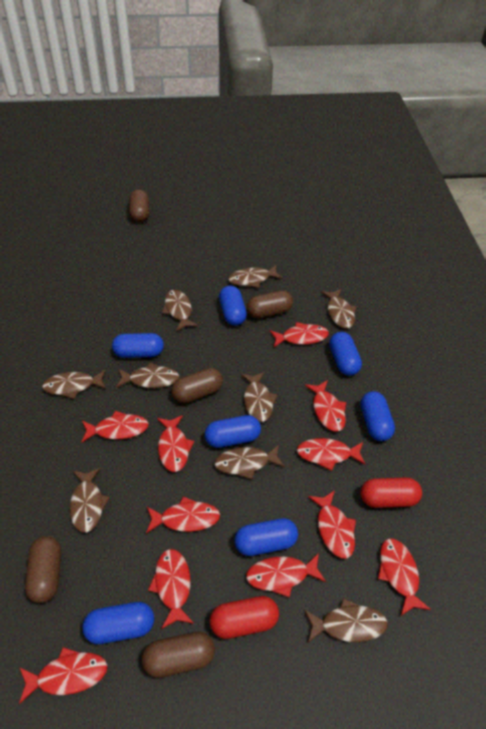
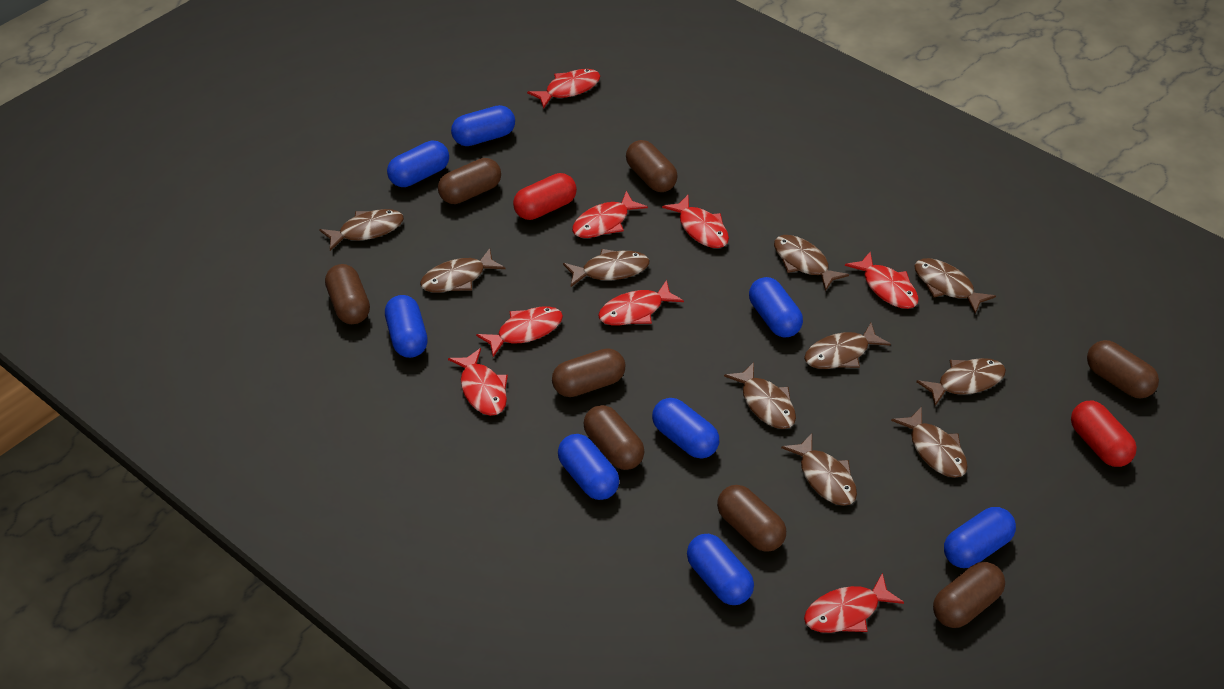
blue capsule: [83,602,154,644] [112,333,164,358] [205,415,261,448] [219,286,247,326] [235,518,298,556] [329,332,362,376] [360,391,395,441] = 7 -> [385,295,428,358] [387,140,449,187] [451,105,515,146] [558,434,619,500] [652,398,719,459] [687,534,754,605] [749,277,803,337] [944,507,1016,568] = 8
brown capsule: [25,536,61,603] [129,189,149,222] [142,632,215,678] [172,368,223,403] [247,290,293,319] = 5 -> [325,264,370,324] [438,158,501,204] [552,348,625,397] [583,405,645,470] [626,140,678,192] [717,485,786,552] [933,562,1005,628] [1087,340,1159,398] = 8
brown fish: [42,370,106,399] [70,468,110,533] [116,362,179,388] [162,290,198,331] [214,445,285,479] [228,265,283,288] [241,372,278,422] [304,598,388,643] [321,289,357,329] = 9 -> [319,209,404,251] [420,248,505,292] [563,249,649,287] [724,362,796,429] [774,235,849,291] [781,433,857,506] [804,323,891,369] [891,407,968,478] [914,258,996,314] [916,358,1006,406] = 10
red fish: [19,647,108,704] [81,411,149,443] [146,496,220,533] [148,549,194,629] [157,415,195,472] [246,553,326,597] [269,322,329,347] [297,438,366,471] [305,380,346,431] [308,490,356,559] [378,538,431,615] = 11 -> [448,348,508,416] [476,306,563,357] [527,69,600,109] [572,191,648,238] [598,280,684,325] [662,195,729,248] [804,573,904,633] [845,251,919,309] = 8

